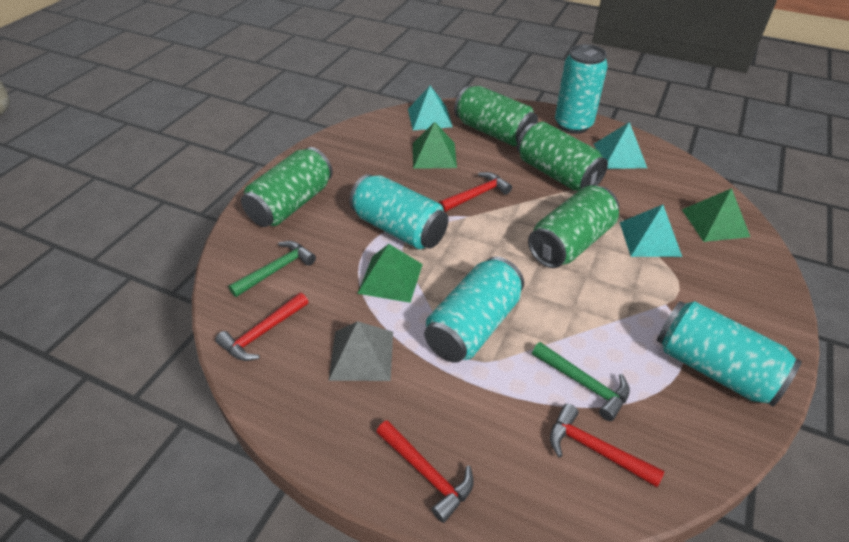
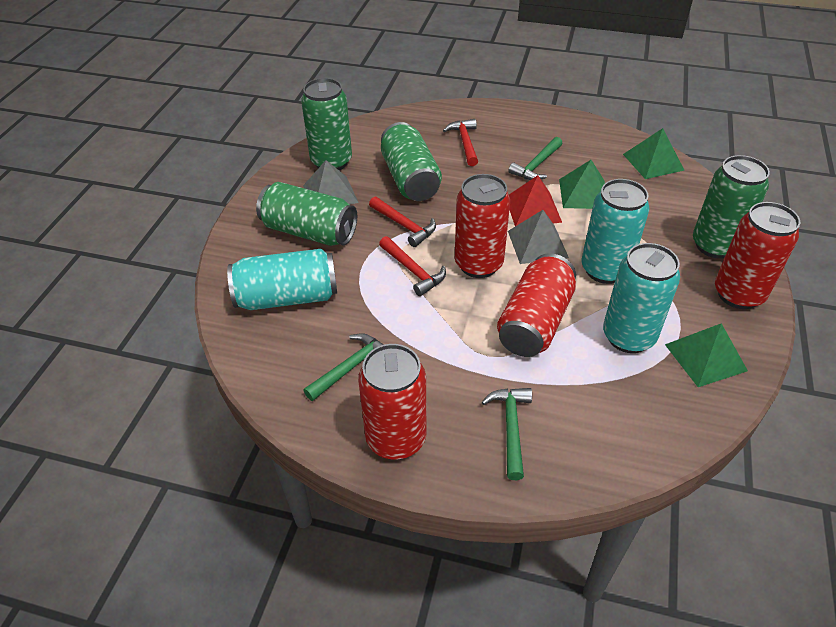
green hammer: [228,241,316,297] [532,342,630,421] = 2 -> [303,333,384,401] [481,388,532,480] [508,137,563,180] = 3
grey pyramid: [329,321,393,381] = 1 -> [303,160,359,205] [508,210,569,264] = 2
red can: none = 0 -> [358,344,426,460] [455,174,510,278] [497,253,576,357] [715,202,800,309] = 4
red hammer: [215,293,308,361] [376,420,474,523] [439,172,512,212] [550,404,665,487] = 4 -> [369,196,436,247] [379,236,446,296] [443,119,478,166] = 3
red pyramid: none = 0 -> [509,175,562,226] = 1
turquoise can: [349,174,448,249] [424,257,524,363] [555,44,608,134] [657,301,802,407] = 4 -> [227,249,337,310] [582,179,649,284] [603,243,680,353] = 3
turquoise pyramid: [408,86,453,130] [594,122,647,169] [620,205,682,257] = 3 -> none = 0

